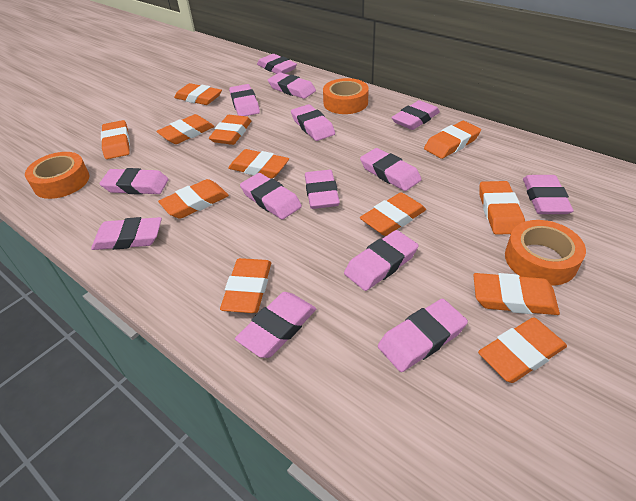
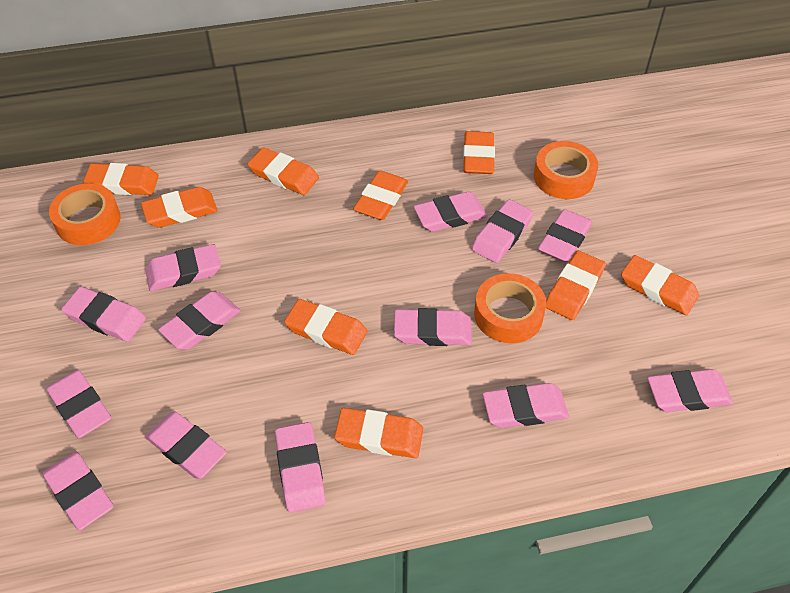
orange eraser: [101,120,130,159] [156,114,214,144] [158,179,229,219] [174,83,222,105] [209,115,251,145] [220,258,271,313] [228,149,289,178] [360,192,426,236] [424,121,481,159] [473,273,560,315] [478,317,567,383] [479,181,525,235] = 12 -> [83,163,159,195] [141,187,218,228] [248,147,319,195] [284,299,367,355] [334,408,423,458] [353,171,408,220] [463,131,495,174] [546,251,606,320] [621,255,699,316] = 9
pink eraser: [91,217,162,250] [100,168,169,195] [229,84,260,116] [235,292,316,358] [240,173,302,220] [257,54,297,74] [268,72,316,99] [291,104,335,141] [305,170,340,209] [344,230,419,291] [360,148,422,191] [378,299,468,372] [391,100,440,130] [523,175,574,214] = 14 -> [43,452,114,530] [46,370,111,438] [61,287,146,342] [145,244,221,291] [145,412,227,479] [158,291,241,350] [275,422,326,513] [394,308,472,346] [414,192,488,232] [472,200,534,263] [483,383,569,428] [538,209,593,262] [648,369,733,412] = 13

